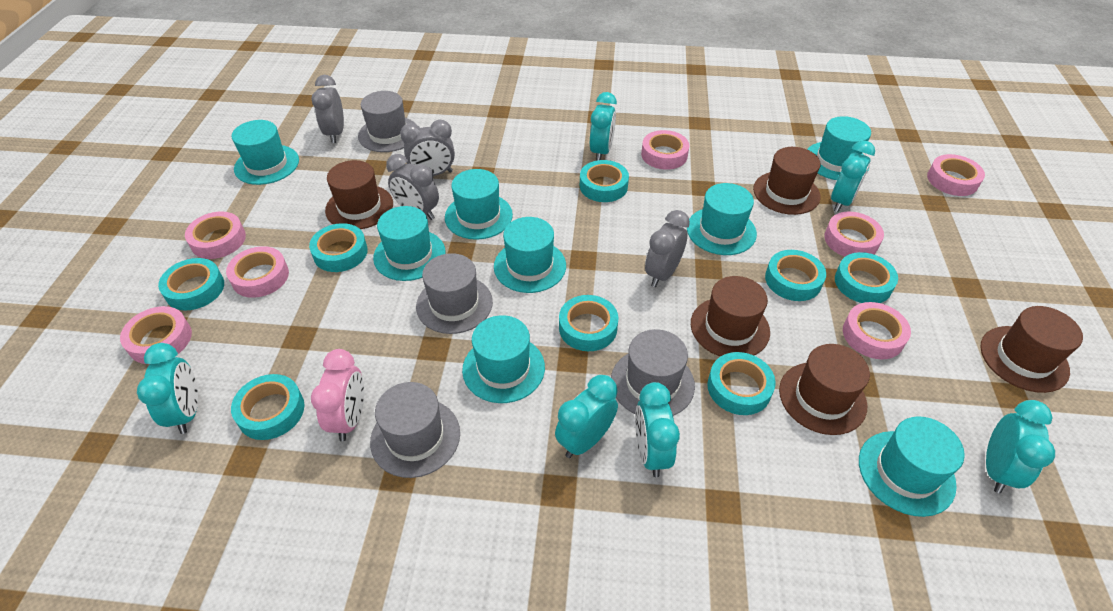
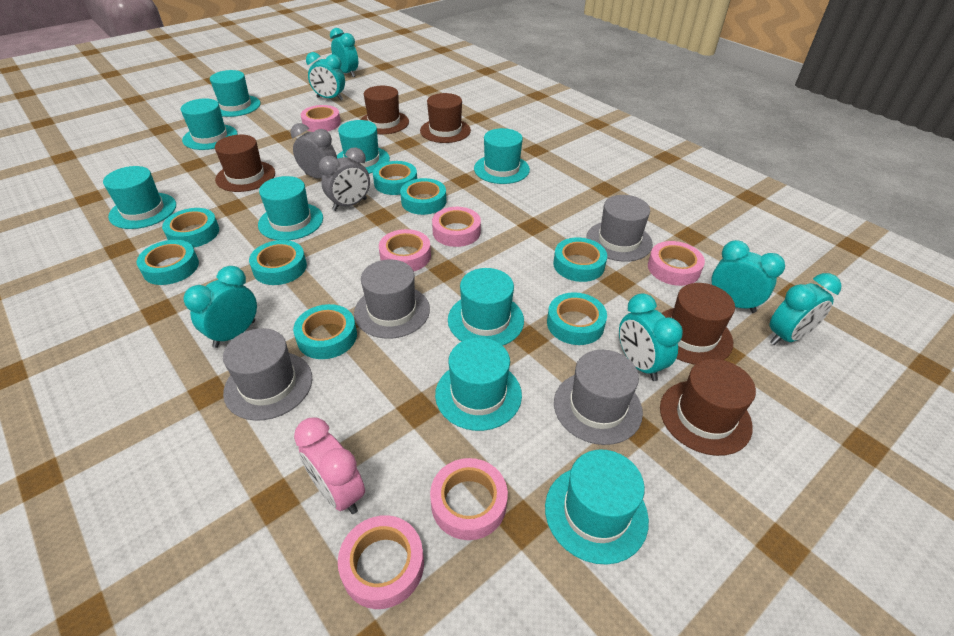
grey clock: [311,75,344,143] [386,154,439,220] [400,120,455,176] [645,210,690,287] = 4 -> [291,123,337,179] [319,147,370,211] = 2
pink tape: [120,306,192,364] [185,212,246,259] [226,246,289,298] [641,130,689,170] [824,212,884,257] [843,302,911,359] [927,154,985,196] = 7 -> [301,105,341,132] [338,515,424,609] [379,229,431,271] [430,458,508,540] [432,207,481,247] [648,241,705,286] = 6
turquoise hat: [232,120,299,185] [373,206,446,281] [445,169,513,240] [462,315,545,403] [494,217,566,293] [687,183,757,255] [807,116,871,180] [859,416,965,517] = 8 -> [103,166,176,229] [181,98,237,150] [210,70,261,117] [258,176,323,240] [337,120,390,174] [435,337,522,431] [448,268,524,346] [474,128,530,184] [545,449,649,564] = 9

